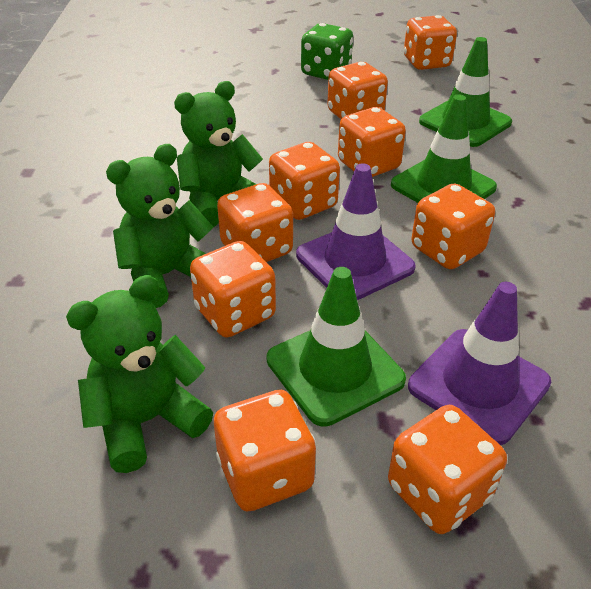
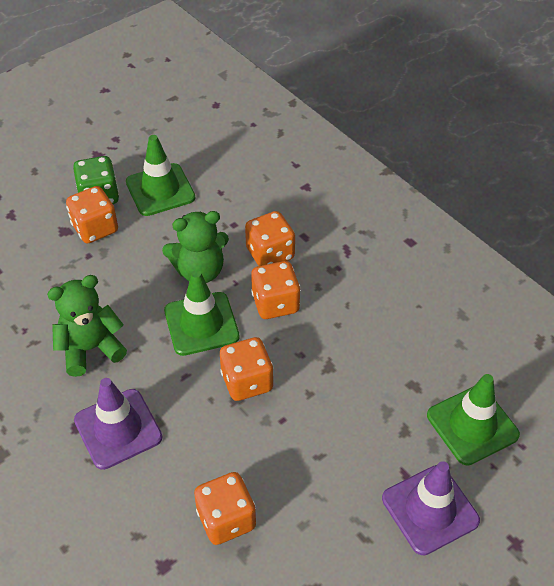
green teddy bear: [66,275,213,473] [106,144,213,308] [174,81,263,227] = 3 -> [47,275,127,377] [162,211,229,283] = 2
orange dice: [190,241,276,338] [214,390,316,511] [217,183,293,262] [269,142,340,220] [327,62,388,119] [338,107,406,177] [388,405,507,534] [404,15,457,70] [411,183,495,269] = 9 -> [66,186,118,243] [194,472,256,545] [220,337,274,401] [245,211,295,266] [251,261,301,319] = 5

